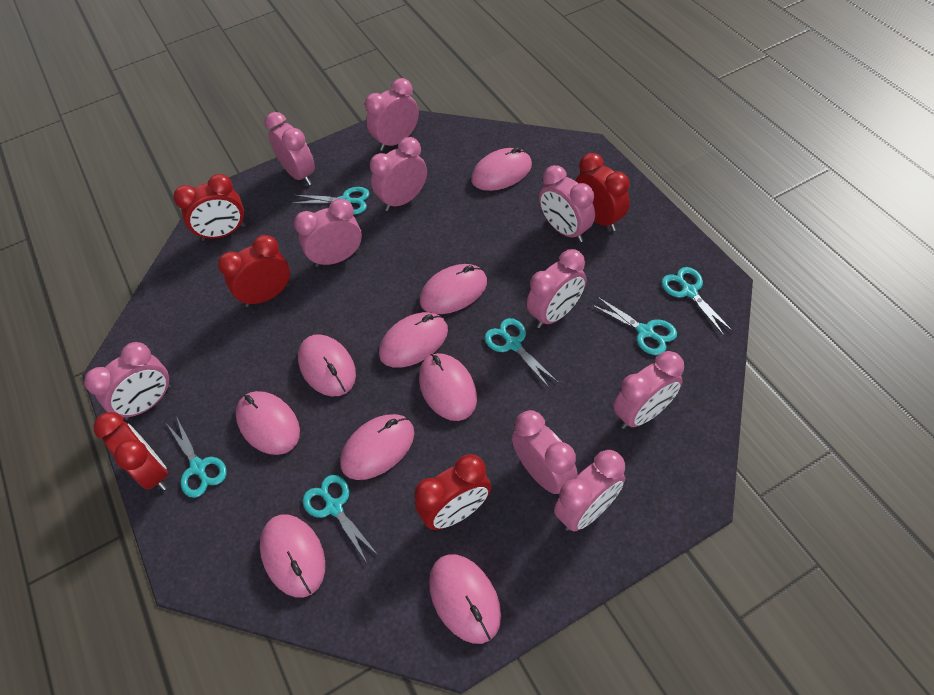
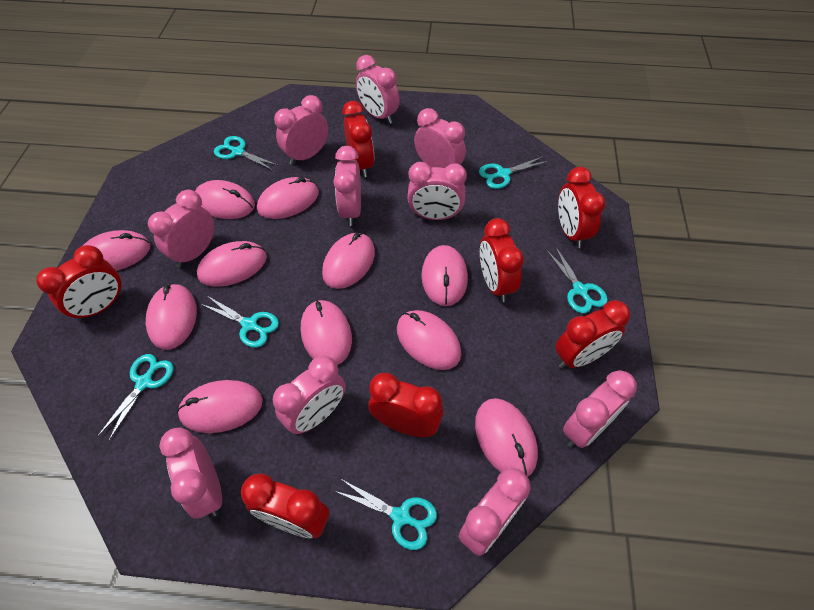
pink mouse: [236,391,300,455] [260,515,325,597] [298,334,356,397] [340,414,414,480] [379,312,448,368] [419,353,477,421] [420,264,487,314] [429,554,501,644] [471,147,532,191] = 9 -> [83,230,151,271] [146,283,197,350] [177,380,263,433] [195,180,255,219] [197,241,267,287] [257,177,319,219] [301,300,352,365] [322,233,375,289] [397,310,461,370] [421,245,468,306] [475,398,538,477] = 11
red clock: [93,412,168,490] [173,174,246,241] [218,235,290,307] [415,454,491,530] [575,153,630,231] = 5 -> [36,245,123,322] [241,473,329,538] [342,101,374,177] [368,373,443,437] [480,218,524,302] [555,300,630,368] [558,167,605,248] = 7

